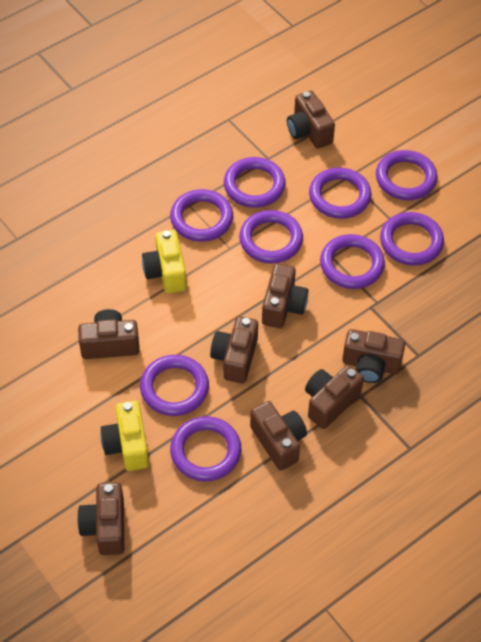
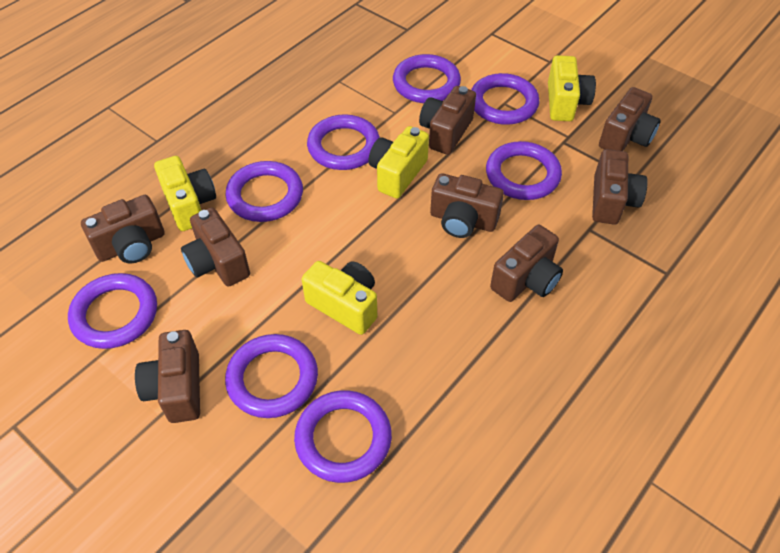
purple ring: [140,355,209,416] [170,189,233,242] [170,416,242,481] [224,157,286,208] [239,210,303,264] [309,167,371,219] [320,234,385,289] [376,150,437,200] [380,212,444,266] = 9 -> [68,273,157,349] [225,161,303,222] [225,334,318,418] [294,390,392,483] [307,114,380,170] [393,54,461,103] [471,73,540,125] [486,141,562,200] = 8
yellow camera: [100,400,149,471] [142,230,186,293] = 2 -> [154,156,216,231] [302,261,377,335] [369,126,429,198] [548,55,596,121] = 4

